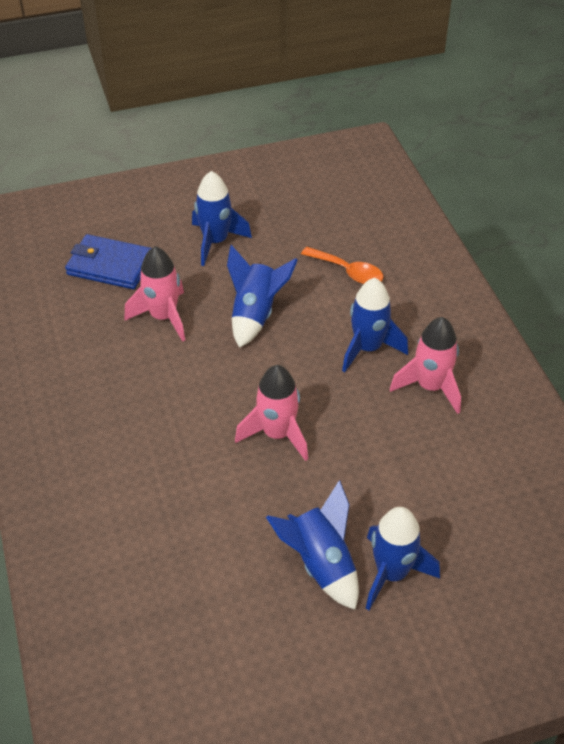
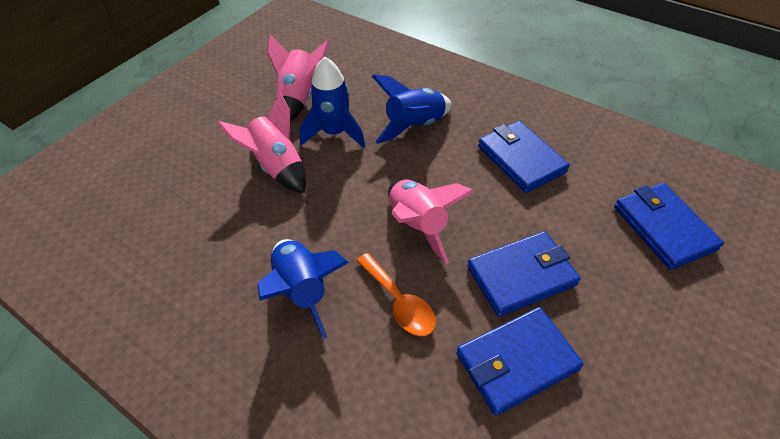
blue rocket: [192,171,252,266] [227,245,298,348] [266,480,359,610] [342,278,408,372] [366,507,440,610] = 5 -> [257,239,349,339] [300,56,365,148] [372,74,451,144] = 3
blue wallet: [65,234,151,289] = 1 -> [456,307,583,416] [467,231,581,317] [478,121,570,193] [614,183,724,270] = 4

